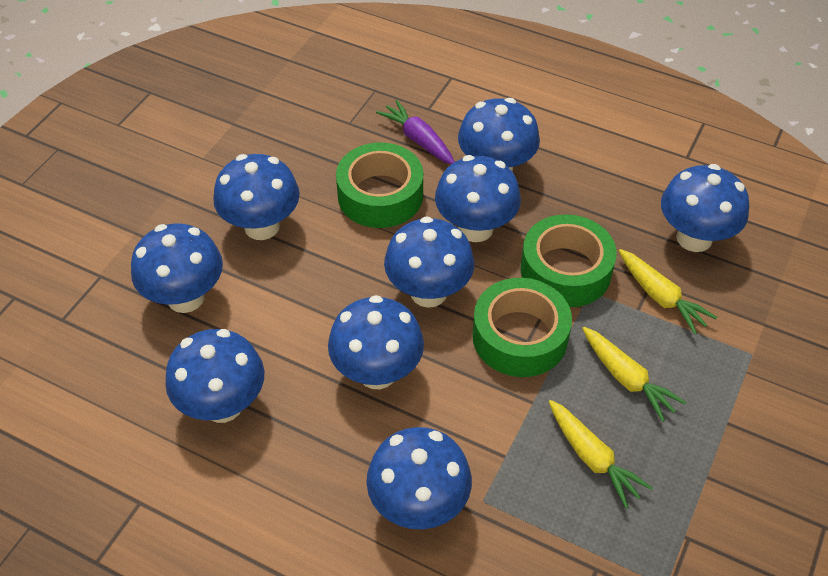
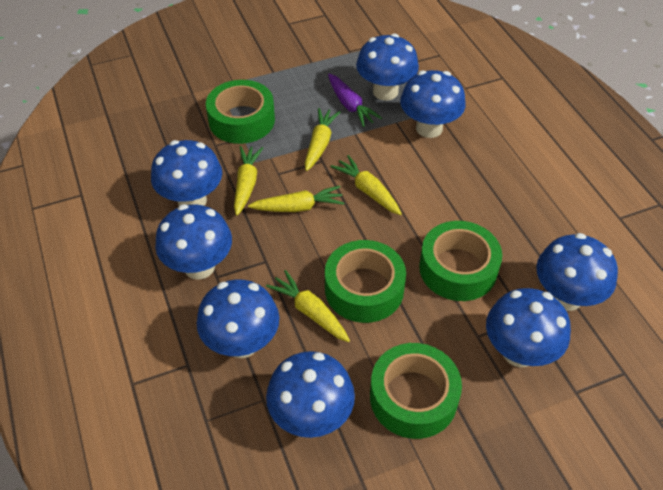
blue mushroom: [131,223,223,313] [165,329,264,423] [213,154,300,240] [328,295,424,389] [366,427,472,529] [384,216,475,308] [435,155,521,242] [458,98,540,172] [661,164,749,252] = 9 -> [151,140,222,206] [155,204,232,280] [197,279,279,358] [266,351,355,438] [356,34,419,101] [400,70,466,138] [486,288,571,367] [536,233,618,311] = 8
green tape: [336,142,423,228] [472,278,572,377] [520,214,617,307] = 3 -> [206,80,275,144] [325,240,406,323] [370,343,462,439] [419,221,502,301] = 4
yellow carrot: [549,400,653,508] [582,327,686,422] [619,249,717,334] = 3 -> [234,146,263,216] [248,186,344,212] [266,270,350,342] [305,108,340,171] [330,155,402,215] = 5

